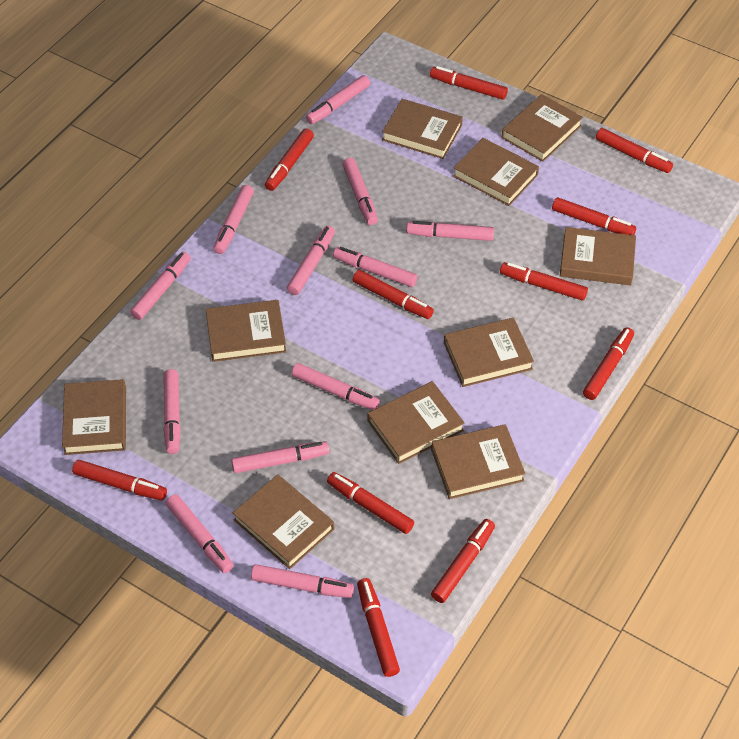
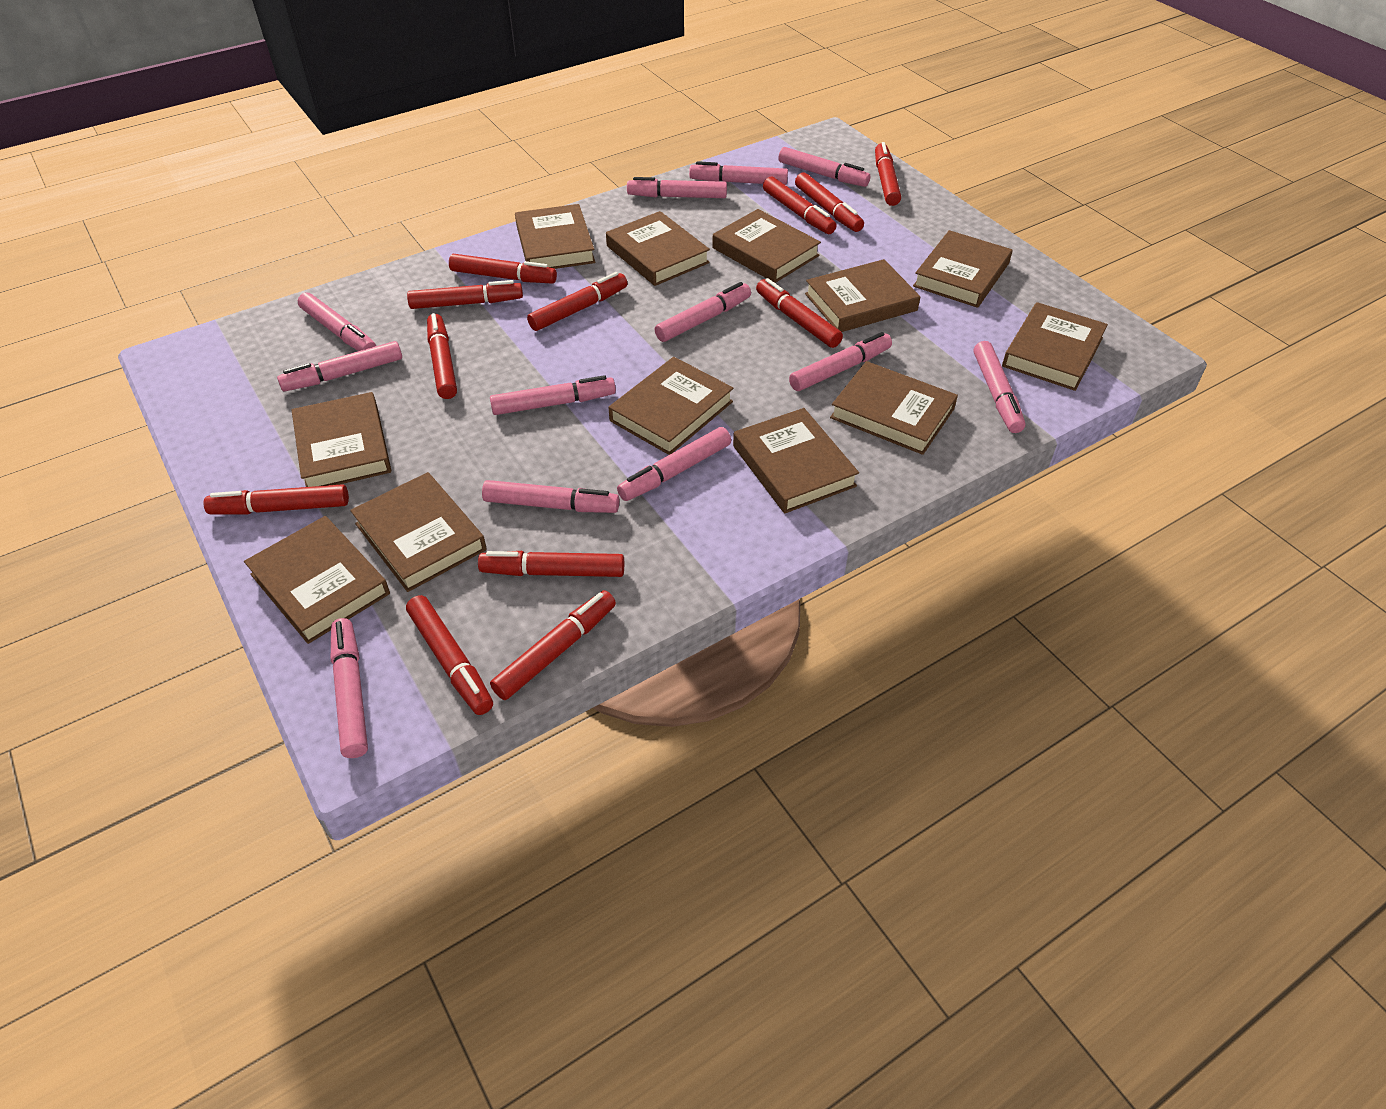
brown book: [62,379,126,455] [206,300,286,362] [233,474,334,569] [368,381,465,464] [382,99,463,159] [431,424,526,499] [444,318,534,387] [453,138,539,206] [502,94,583,162] [560,227,636,285] = 10 -> [244,516,390,644] [292,392,391,487] [350,472,487,592] [515,204,595,269] [606,211,710,286] [608,357,734,455] [712,209,821,283] [733,408,859,513] [805,259,920,332] [830,361,958,455] [913,230,1012,308] [1002,302,1108,391] = 12
red marker: [72,460,167,500] [265,128,314,191] [327,472,414,534] [353,270,434,319] [357,578,400,677] [430,66,508,100] [431,519,495,603] [500,262,588,301] [552,197,636,235] [583,328,634,400] [596,128,673,173] = 11 -> [204,484,349,515] [406,595,493,715] [407,280,523,309] [427,313,457,399] [449,254,557,284] [478,551,624,577] [490,590,616,700] [527,272,627,331] [756,278,843,348] [763,177,836,234] [795,172,864,232] [875,142,901,206] = 12

